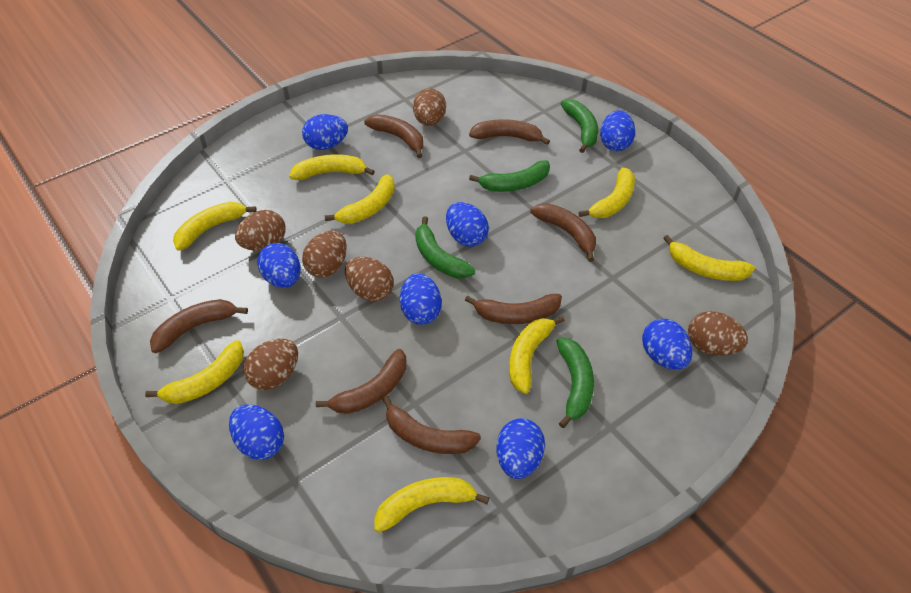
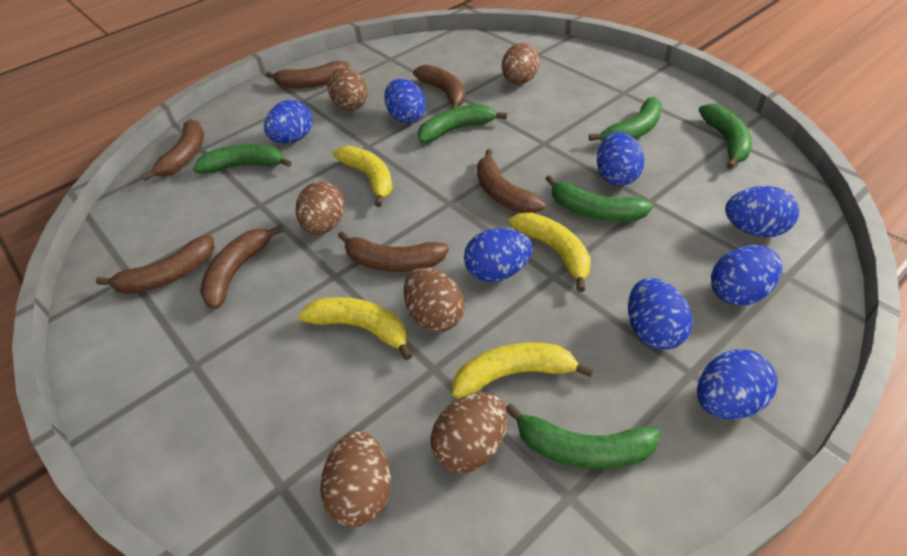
green banana: [415,217,475,278] [469,160,550,192] [556,338,594,428] [561,99,598,153] = 4 -> [193,144,292,174] [418,104,507,143] [506,403,660,470] [546,175,653,222] [589,97,662,141] [699,103,752,169] = 6
yellow banana: [145,340,244,404] [173,202,257,251] [290,154,375,180] [325,174,395,224] [375,477,490,533] [509,316,565,394] [579,167,635,218] [663,235,755,281] = 8 -> [298,297,412,360] [333,146,393,207] [452,342,594,399] [509,212,591,292] = 4

